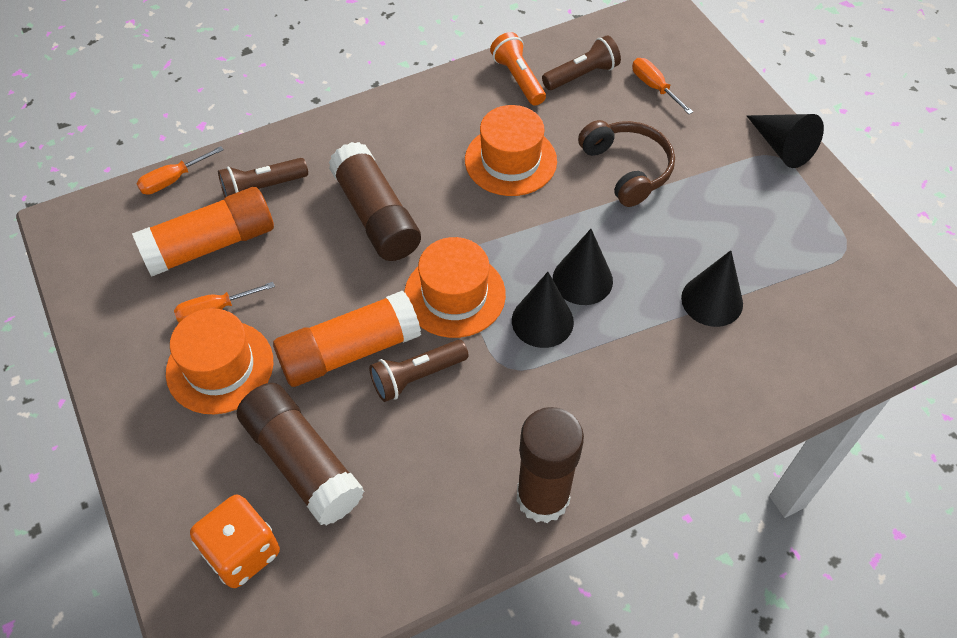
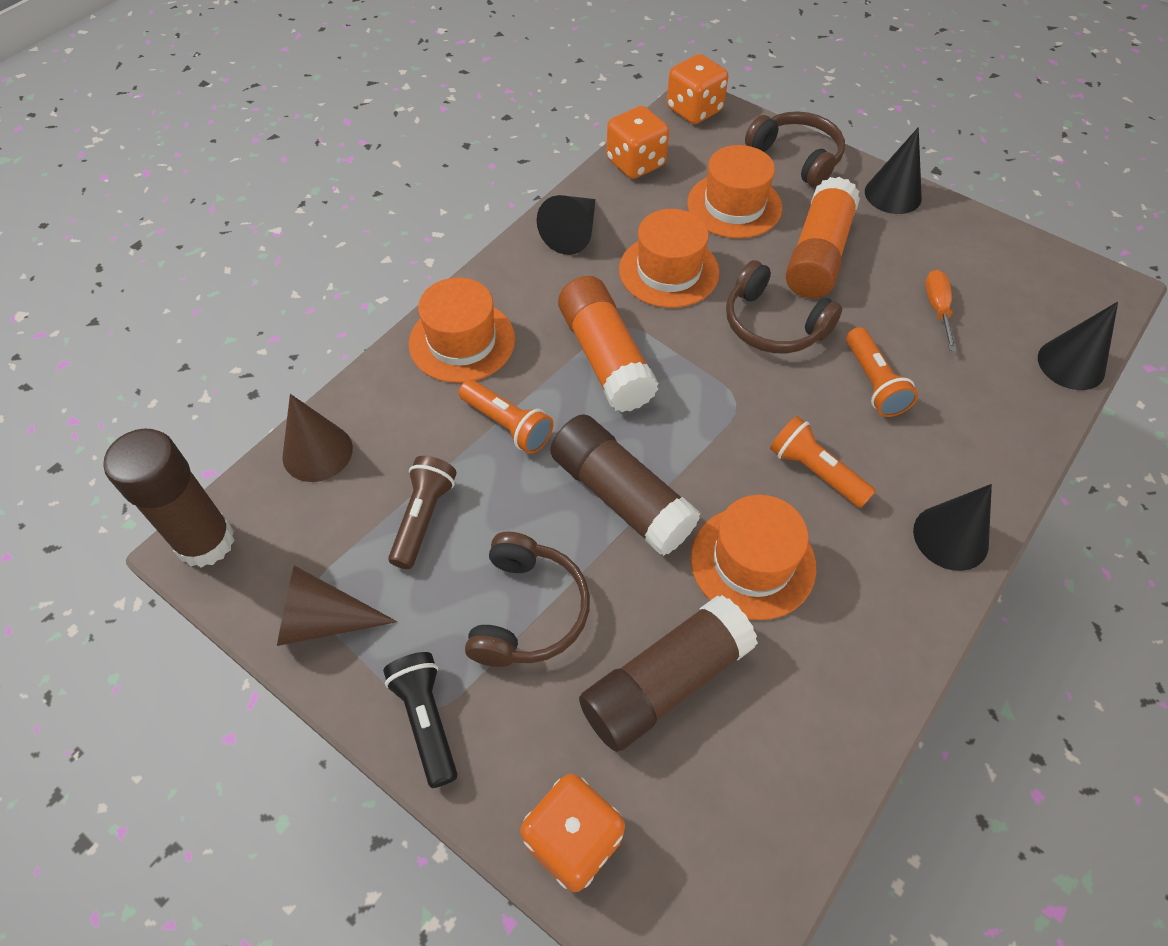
black flashlight: none = 0 -> [383,652,457,788] = 1
brown cone: none = 0 -> [277,565,397,646] [282,394,353,482] = 2
brown flashlight: [218,158,308,197] [369,340,469,402] [542,35,621,90] = 3 -> [388,456,457,569] = 1
brown headphones: [578,120,675,207] = 1 -> [465,532,590,667] [726,260,842,353] [745,111,845,187] = 3
orange dice: [190,495,280,588] = 1 -> [520,774,625,892] [606,106,669,179] [667,54,728,124] = 3
orange flashlight: [490,32,546,106] = 1 -> [459,379,553,454] [770,416,876,508] [846,327,918,417] = 3
orange hat: [166,308,273,414] [404,237,506,338] [465,105,557,196] = 3 -> [409,277,515,383] [619,209,719,308] [687,145,782,238] [691,495,816,620] = 4
orange screwdriver: [136,146,224,195] [174,282,275,323] [632,58,693,114] = 3 -> [925,270,957,351] = 1

